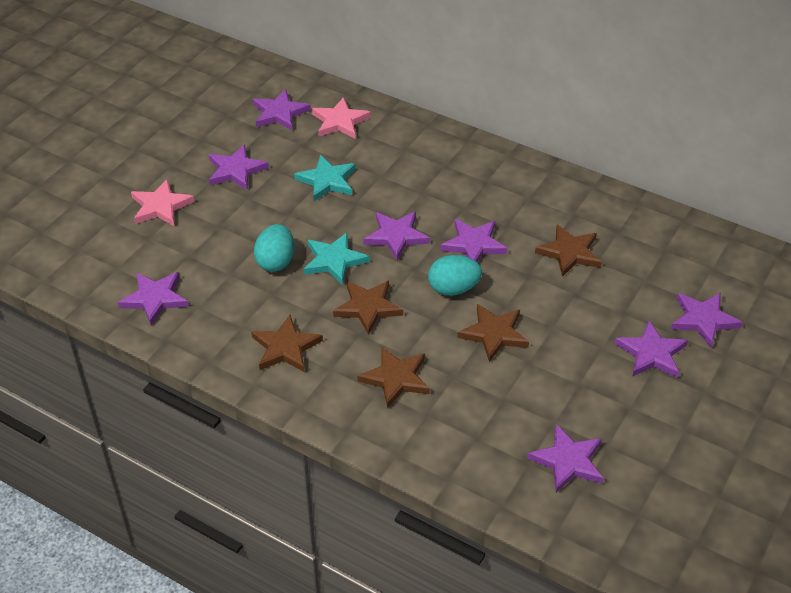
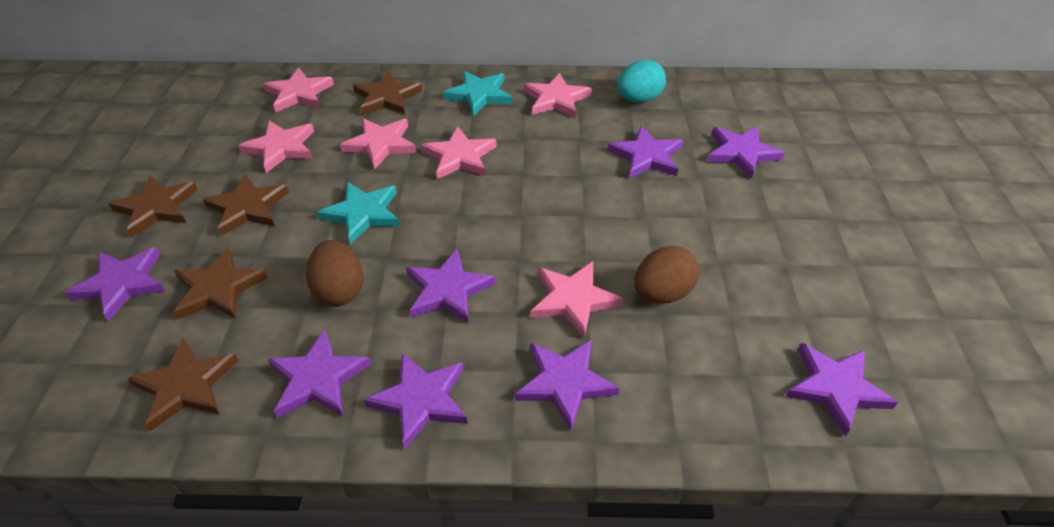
brown egg: none = 0 -> [306,240,363,306] [634,246,699,304] = 2
pink star: [131,179,195,227] [312,97,371,138] = 2 -> [238,121,314,173] [263,67,334,112] [340,118,416,169] [421,126,497,179] [524,73,592,118] [531,261,623,338] = 6
turquoise egg: [254,224,294,272] [428,255,482,296] = 2 -> [617,60,666,103] = 1

